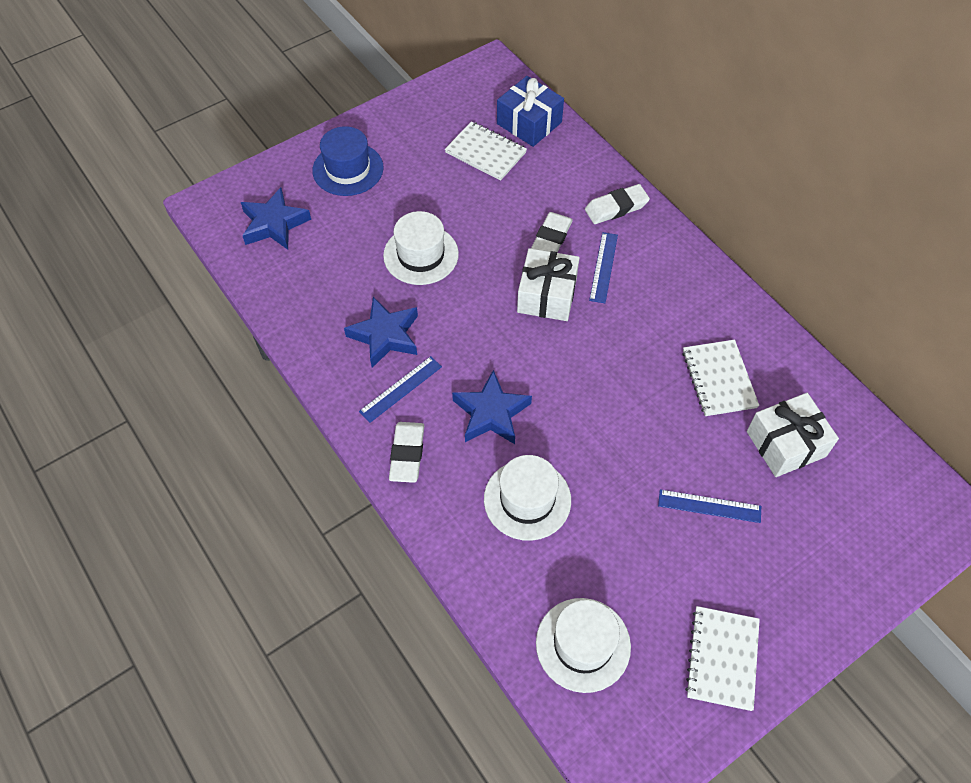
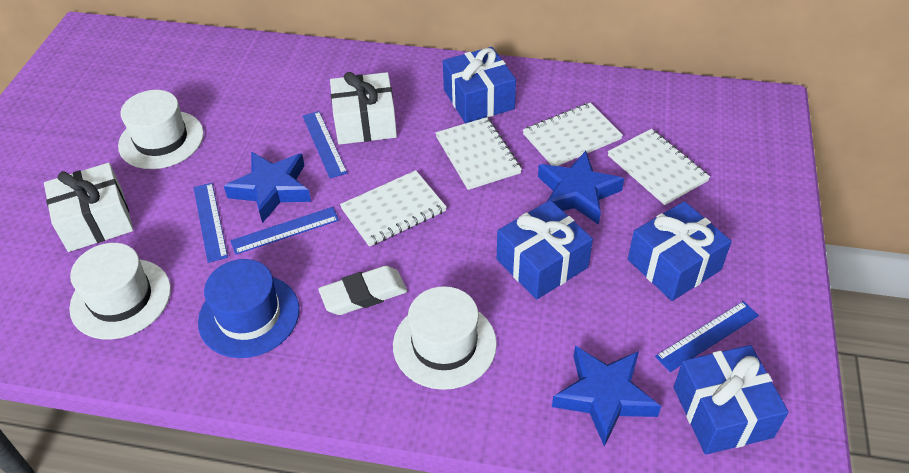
blue gift: [497,76,564,147] = 1 -> [443,47,516,123] [497,200,593,300] [628,201,732,301] [674,345,789,455] = 4
blue ruler: [359,356,442,423] [589,232,618,303] [658,489,761,523] = 3 -> [194,183,228,263] [230,207,339,255] [303,111,347,178] [655,301,759,372] = 4
white eraser: [389,422,424,483] [531,212,573,252] [585,184,650,224] = 3 -> [318,266,407,315] = 1
white notebook: [445,121,527,181] [683,340,759,416] [685,606,760,711] = 3 -> [340,170,446,247] [435,117,522,190] [523,103,623,166] [608,129,710,205] = 4

